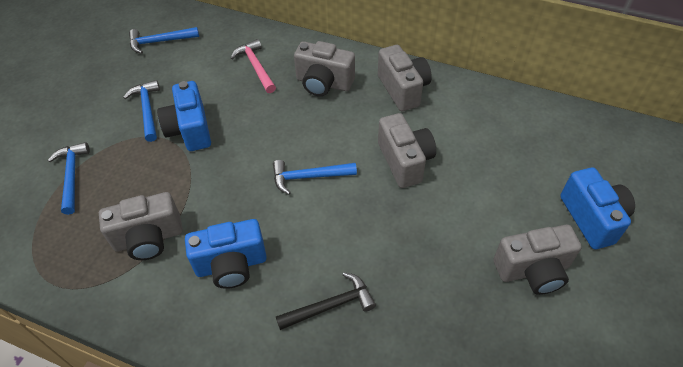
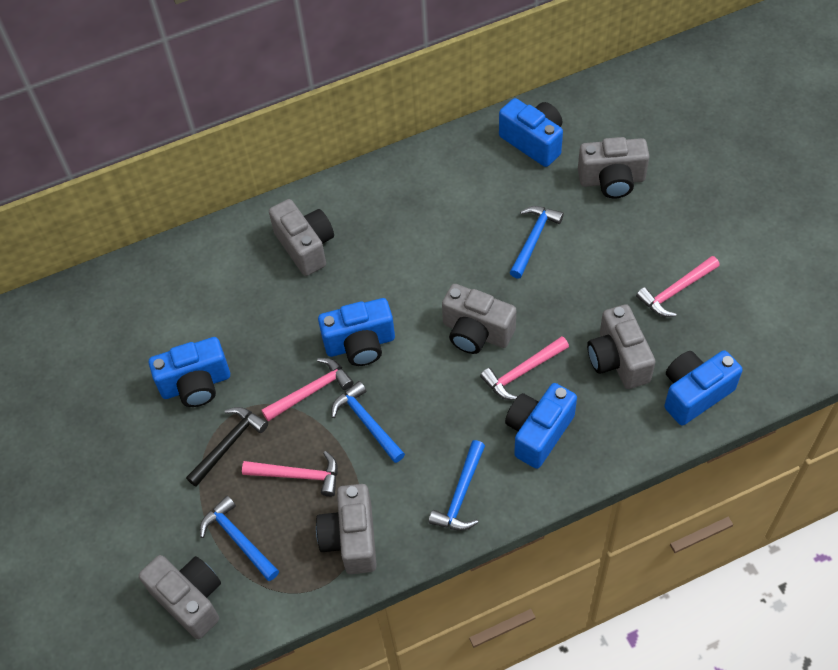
blue camera: [157,81,211,151] [185,219,267,289] [560,167,635,249] = 3 -> [149,337,230,407] [318,298,395,366] [499,98,563,167] [505,383,577,469] [664,350,743,426] = 5
grey camera: [99,192,183,260] [294,41,355,96] [378,45,432,111] [378,113,436,188] [493,225,582,295] = 5 -> [139,555,221,639] [269,199,334,276] [316,484,377,574] [442,284,516,354] [578,137,650,198] [587,304,656,389] = 6
pink hammer: [231,39,276,93] = 1 -> [242,451,338,497] [261,358,354,421] [480,336,569,400] [636,256,720,317] = 4

